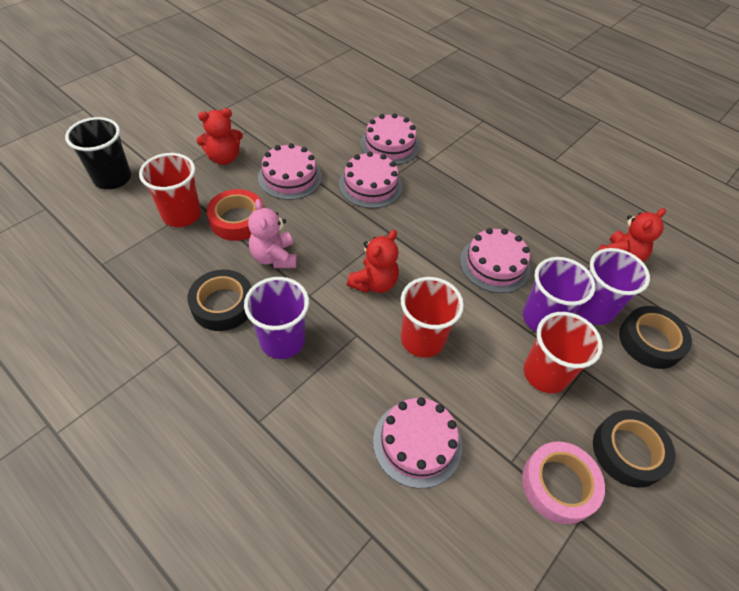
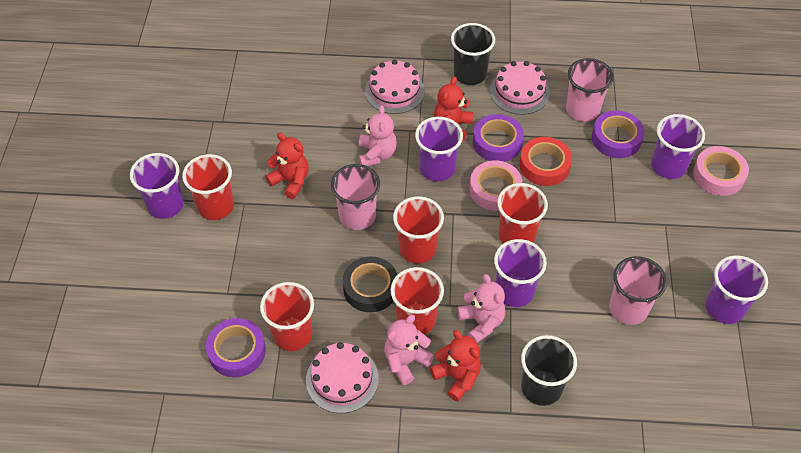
black cup: [65,117,131,189] = 1 -> [451,23,495,85] [521,335,577,406] = 2
black tape: [187,269,252,331] [593,410,675,488] [619,306,692,369] = 3 -> [343,257,397,312] = 1
pink cake: [258,143,322,200] [339,151,402,208] [361,113,420,165] [373,397,462,488] [460,228,530,293] = 5 -> [306,342,379,413] [365,59,425,114] [490,61,550,115] = 3
pink cup: none = 0 -> [331,164,380,230] [566,58,614,121] [609,256,667,325] = 3
pink tape: [522,441,605,524] = 1 -> [470,160,522,211] [693,146,749,196] = 2
pink teddy bear: [248,199,297,268] = 1 -> [359,105,397,166] [384,315,434,385] [458,274,505,343] = 3
purple cup: [244,277,309,359] [523,257,595,332] [576,248,650,325] = 3 -> [130,153,184,219] [415,117,463,181] [494,239,547,307] [651,114,705,179] [706,255,768,324] = 5
purple tape: none = 0 -> [206,318,266,377] [473,114,524,162] [592,110,644,158] = 3
red cup: [139,153,201,227] [401,277,464,358] [524,312,603,393] = 3 -> [182,154,234,220] [260,282,314,351] [390,267,444,335] [393,196,444,263] [497,183,548,244] = 5

